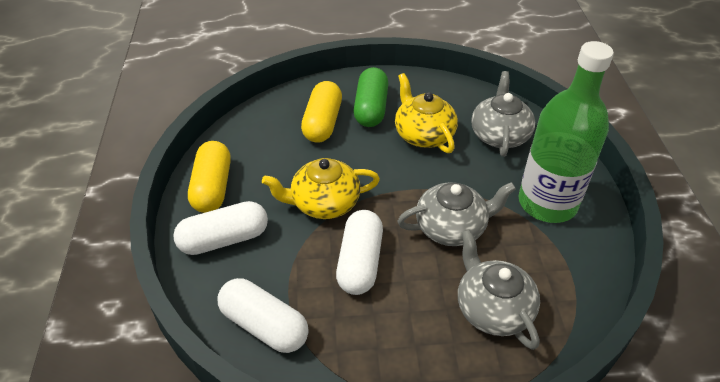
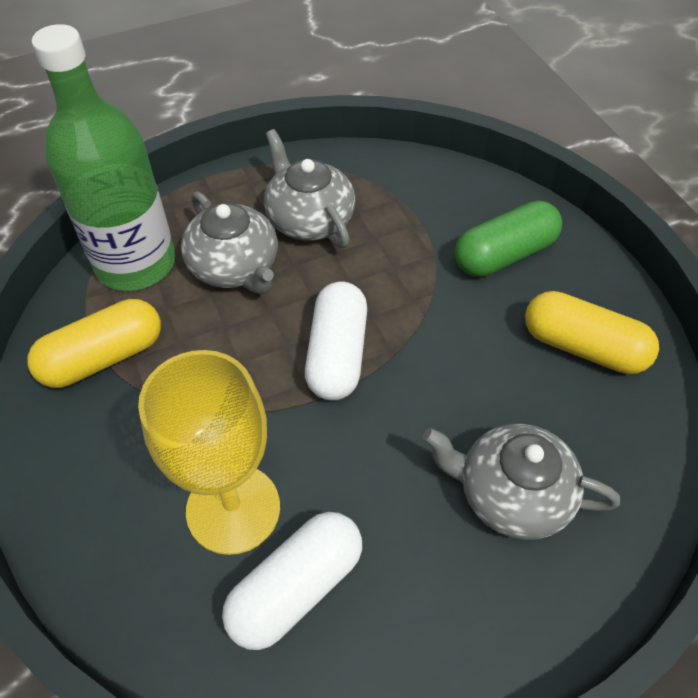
white capsule: [173,201,268,255] [218,278,309,353] [336,210,383,295] = 3 -> [222,512,362,650] [305,281,367,401] = 2
yellow goblet: none = 0 -> [138,350,280,555] = 1
yellow teapot: [262,158,380,219] [395,73,458,153] = 2 -> none = 0

